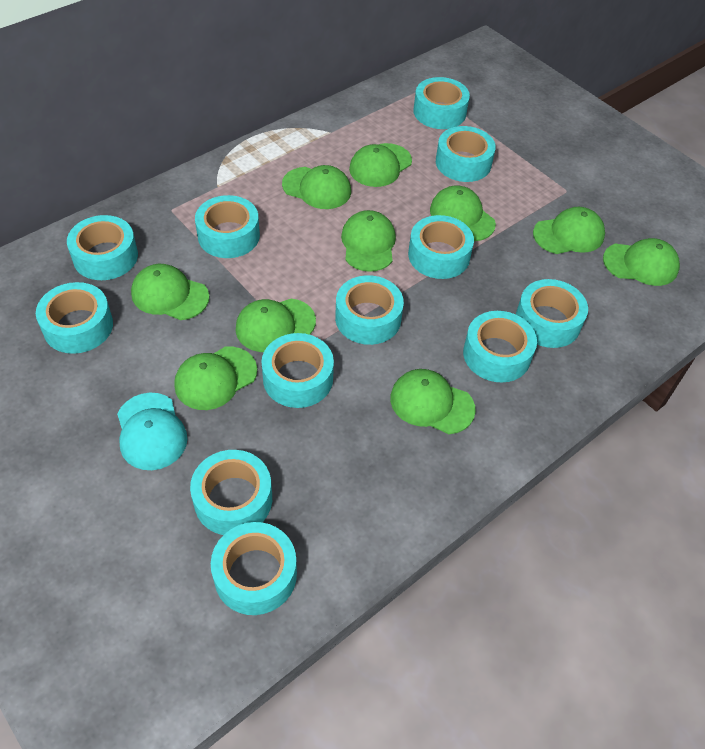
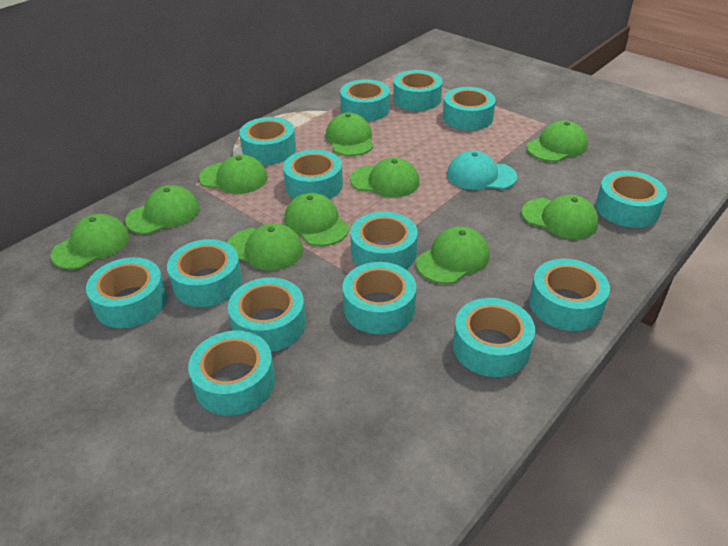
turquoise tape: [36,282,113,354] [67,215,138,280] [190,450,272,535] [195,195,260,258] [211,522,297,615] [262,333,334,408] [335,275,404,345] [408,215,474,279] [413,77,470,129] [436,126,496,182] [463,311,537,382] [516,279,588,348] = 12 -> [86,257,167,328] [167,239,242,307] [188,331,275,416] [228,277,306,352] [239,117,296,165] [283,149,343,199] [340,79,390,122] [343,262,416,334] [351,212,418,269] [393,70,442,111] [443,87,496,130] [453,298,535,377] [529,259,610,331] [596,171,667,228] = 14

